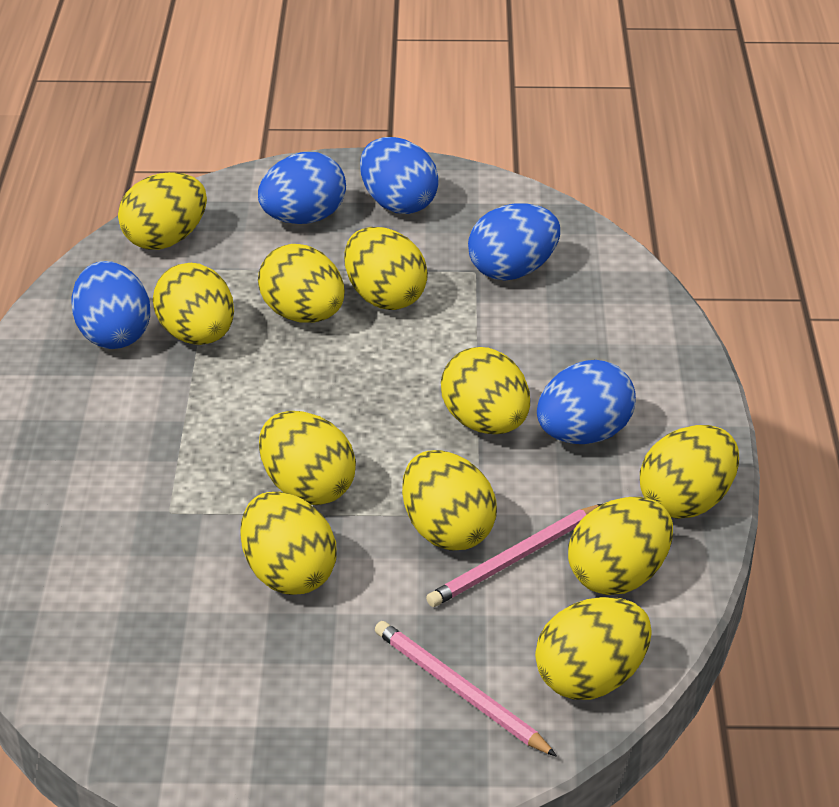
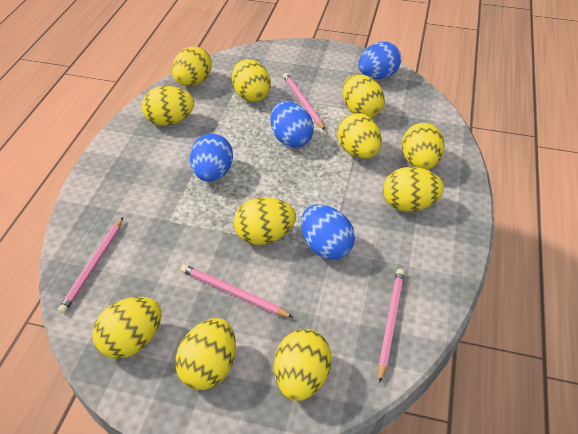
blue egg: [71,261,150,349] [258,152,346,224] [360,137,439,214] [468,203,560,281] [537,360,636,444] = 5 -> [190,133,233,182] [270,101,314,148] [301,204,355,260] [358,42,401,79] = 4
pink pencil: [375,621,557,757] [426,504,602,607] = 2 -> [58,217,123,314] [180,264,294,318] [283,73,325,130] [378,269,404,383] = 4

